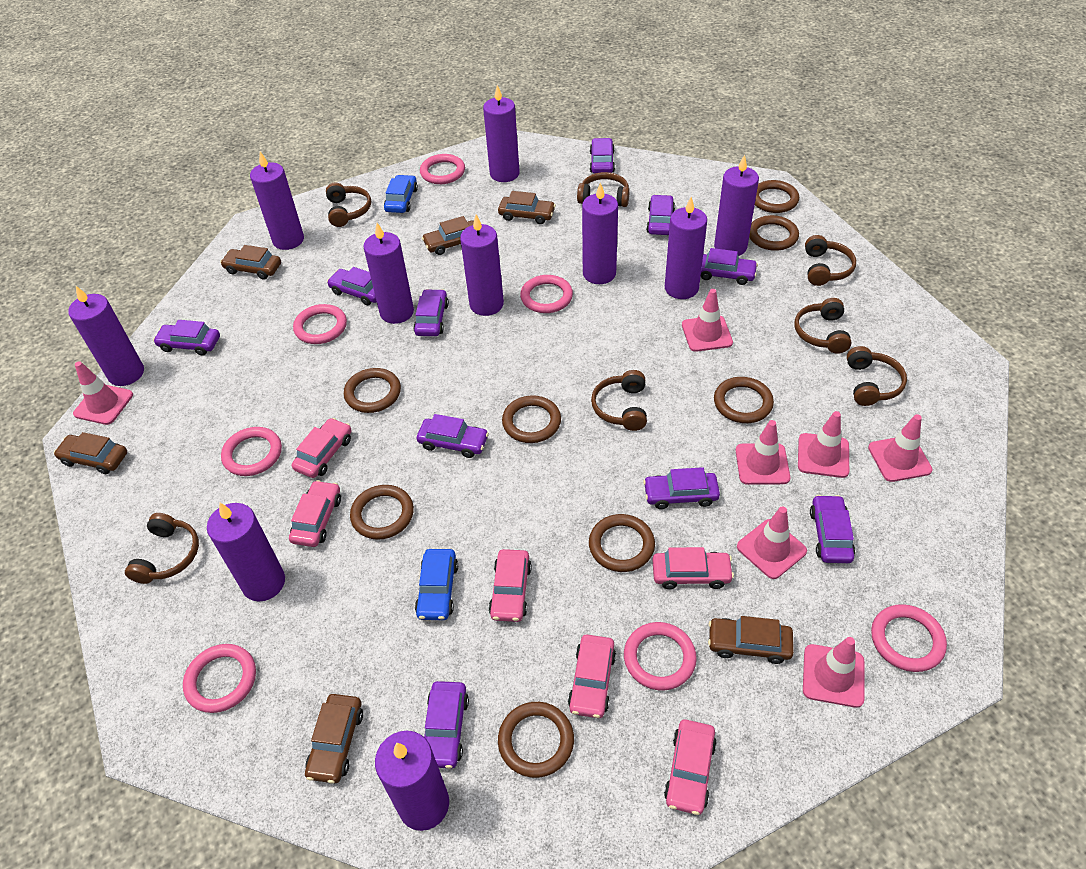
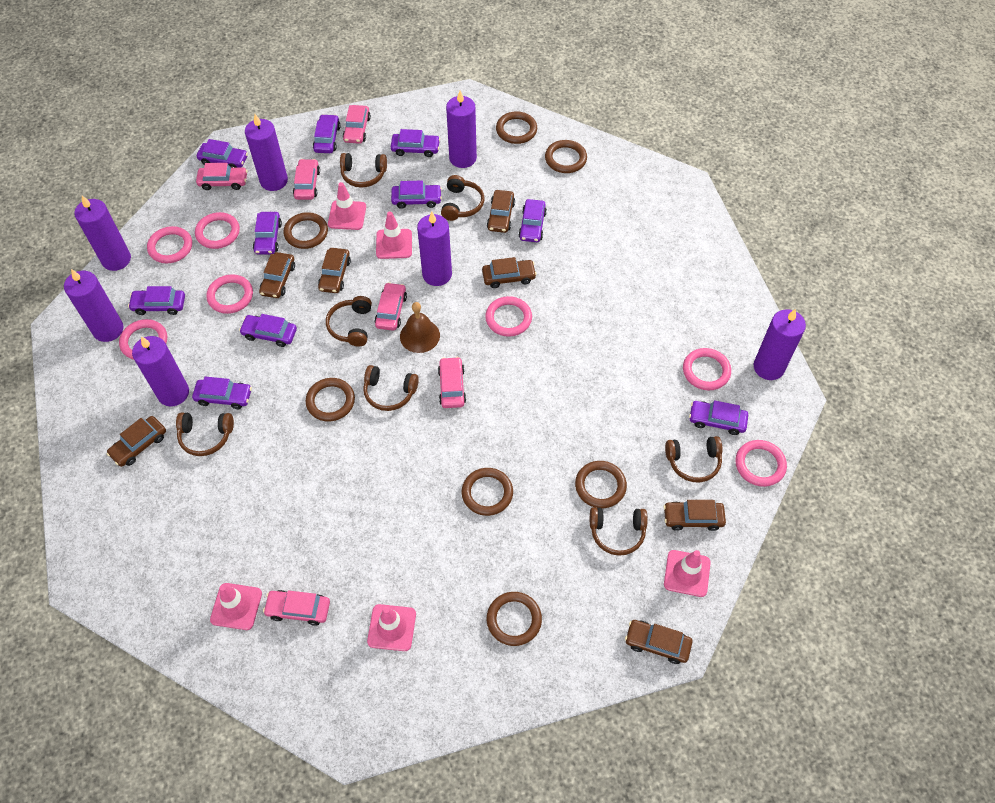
blue car: [384,175,418,213] [415,549,458,620] = 2 -> none = 0
brown bell: none = 0 -> [400,302,440,353] = 1
brown car: [54,432,127,474] [220,245,281,280] [305,694,363,783] [422,216,474,255] [498,191,556,224] [708,616,794,664] = 6 -> [107,416,166,467] [259,252,295,298] [318,248,351,293] [482,257,537,288] [487,190,515,233] [625,620,693,664] [664,500,726,531] = 7
brown ring: [344,368,401,413] [350,485,414,540] [498,702,574,778] [502,396,561,443] [589,514,655,572] [714,377,774,423] [749,215,799,251] [755,180,799,213] = 8 -> [283,212,328,249] [306,378,355,422] [462,468,513,516] [487,592,542,646] [496,111,537,144] [545,140,587,173] [575,461,627,508] = 7
pink traffic cone: [73,361,133,425] [682,289,733,352] [736,420,790,485] [737,506,807,579] [798,411,849,478] [803,637,865,708] [868,414,933,482] = 7 -> [210,583,262,630] [328,182,366,230] [367,604,416,651] [376,212,412,259] [664,550,711,597] = 5
purple candle: [68,286,144,386] [207,502,285,602] [250,152,304,250] [363,223,414,324] [375,731,449,831] [460,214,504,316] [483,85,520,182] [582,182,618,284] [665,197,707,299] [714,154,759,256] = 10 -> [64,269,123,342] [74,196,131,271] [132,336,189,406] [245,114,288,191] [417,211,452,286] [446,91,477,168] [754,309,806,380] = 7

